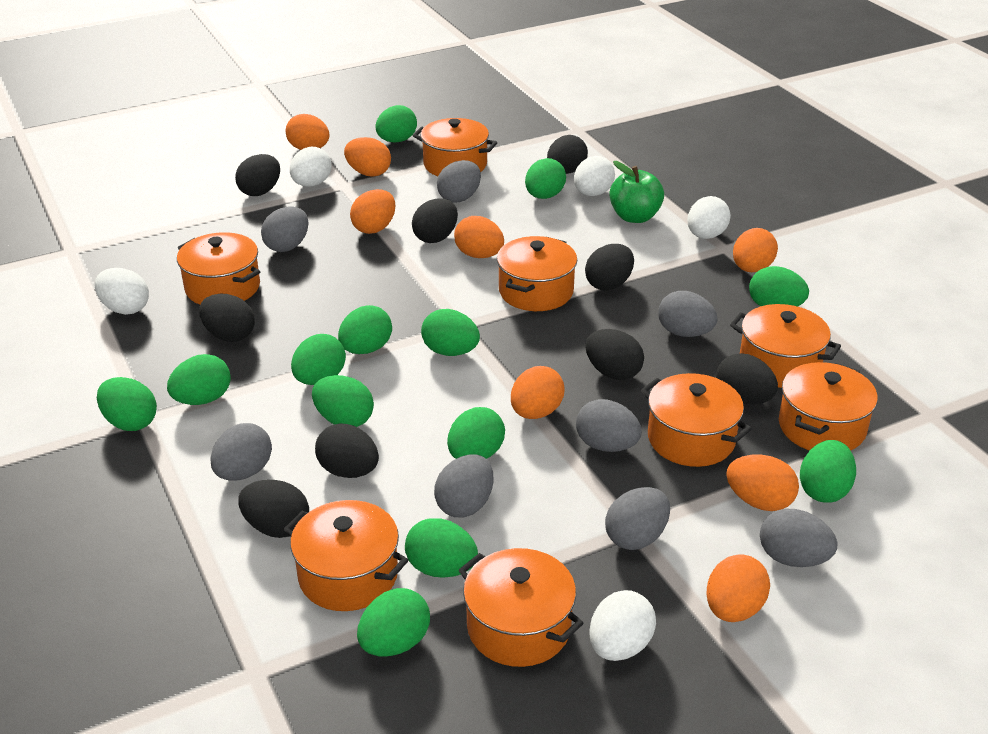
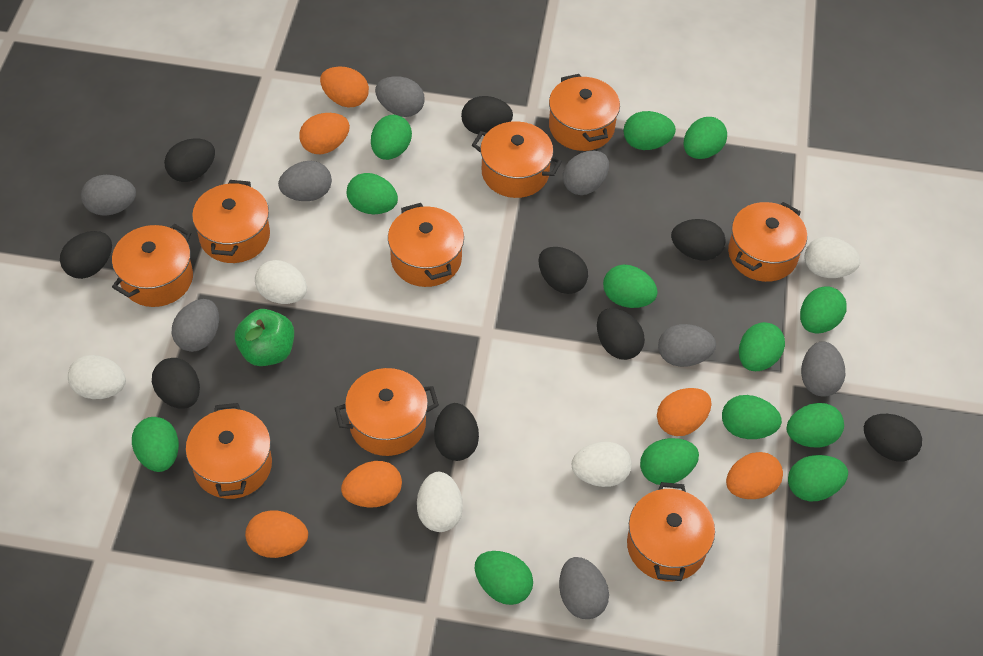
orange egg: [286,114,330,150] [344,137,391,177] [350,189,396,234] [454,216,504,258] [511,366,564,419] [707,555,770,622] [726,455,799,511] [733,228,778,272] = 8 -> [245,510,308,558] [299,113,350,154] [320,66,369,108] [341,461,402,508] [657,388,711,436] [726,452,783,499] = 6
orange pot: [177,232,260,305] [284,500,408,611] [413,118,497,176] [459,548,584,667] [497,236,577,311] [641,373,752,467] [730,304,841,388] [779,362,878,451] = 8 -> [112,224,193,307] [186,403,272,499] [192,180,270,263] [335,368,439,456] [388,203,464,287] [472,121,562,198] [549,74,620,151] [627,482,715,581] [728,202,807,282] = 9

